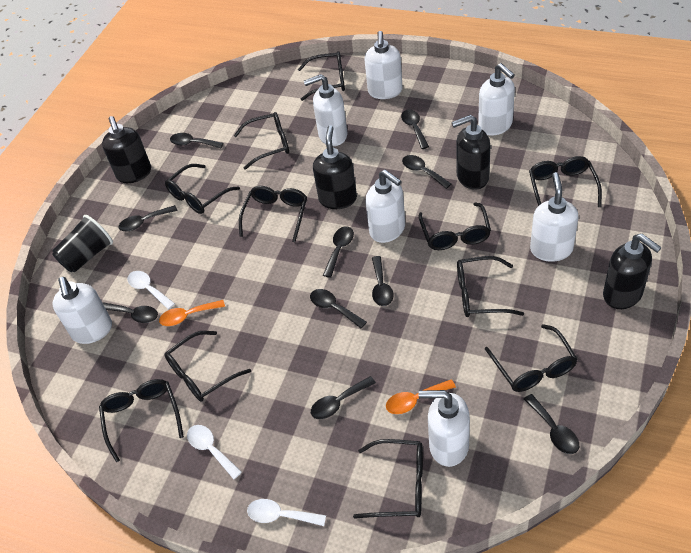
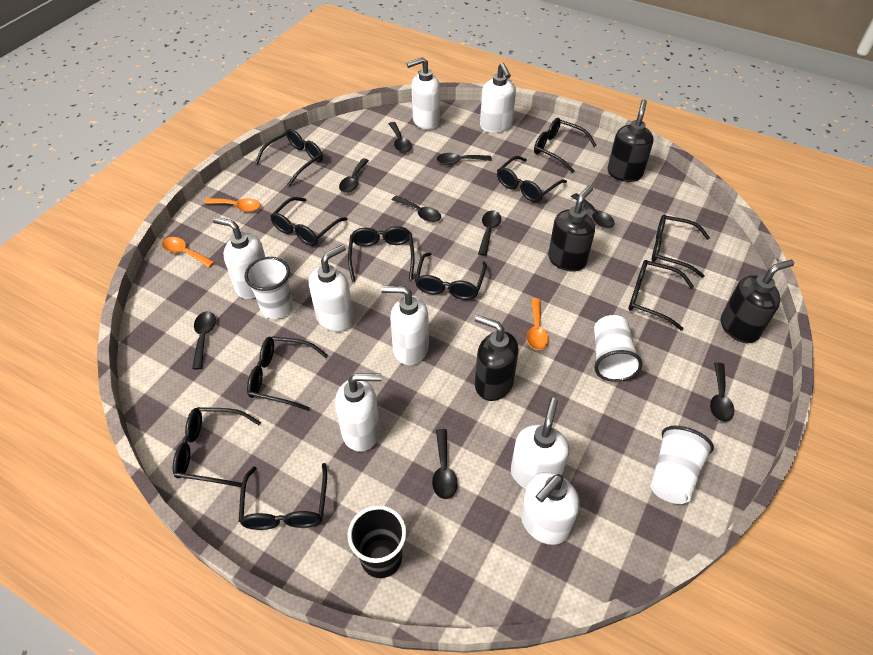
black spoon: [103,303,158,323] [118,205,177,231] [170,133,223,148] [310,289,367,329] [311,376,376,419] [323,226,354,278] [372,256,394,306] [401,109,429,149] [402,155,451,189] [524,394,579,454] = 10 -> [192,311,216,369] [339,158,369,193] [389,122,412,153] [392,195,441,222] [432,429,458,499] [437,153,492,165] [478,210,501,256] [571,193,615,228] [710,362,734,422] = 9
orange spoon: [159,300,225,326] [386,379,456,414] = 2 -> [162,237,214,268] [204,198,261,212] [527,298,549,350] = 3
white cup: none = 0 -> [245,257,293,319] [594,315,642,382] [650,426,714,504] = 3
white soap dispenser: [52,277,112,344] [304,74,347,146] [364,31,403,99] [365,170,405,243] [418,390,470,467] [478,63,515,136] [530,172,578,262] = 7 -> [213,217,265,299] [309,244,354,332] [335,373,381,452] [381,286,429,365] [406,57,440,130] [480,63,516,133] [511,398,569,489] [521,472,580,545] = 8
white spoon: [127,271,175,310] [187,425,242,479] [247,499,326,526] = 3 -> none = 0

